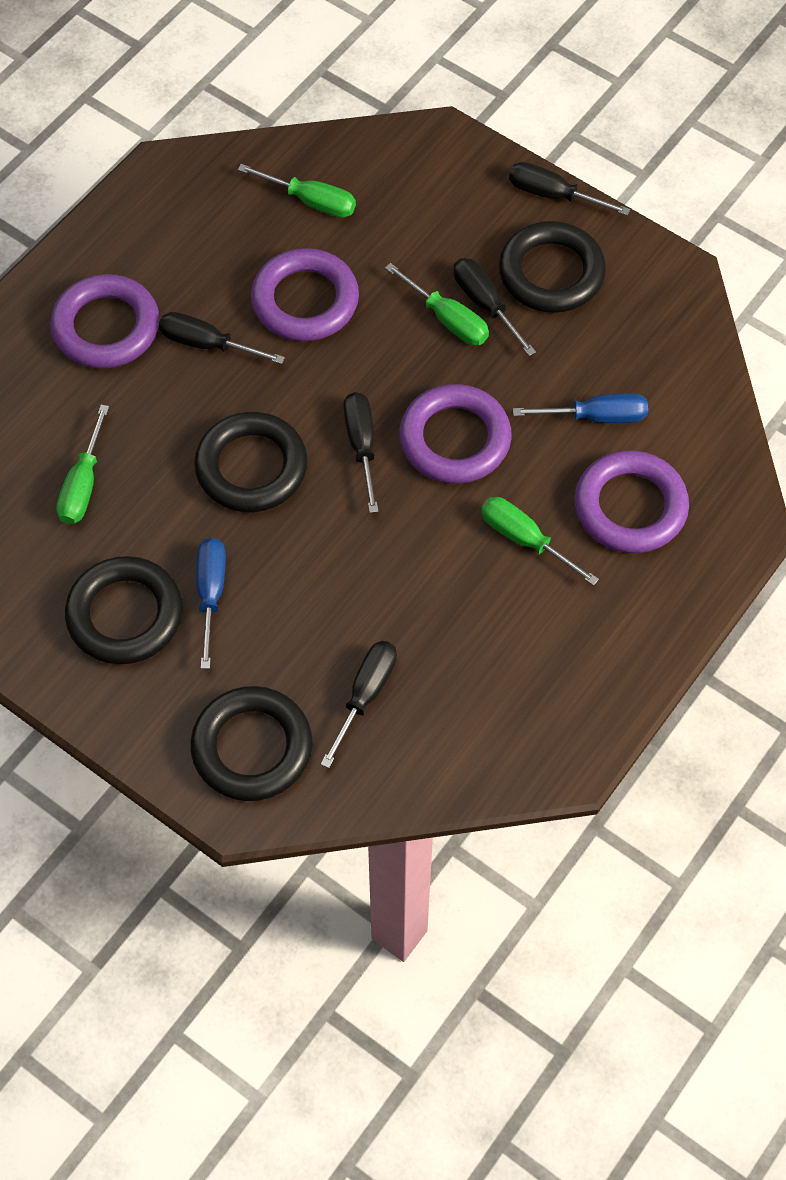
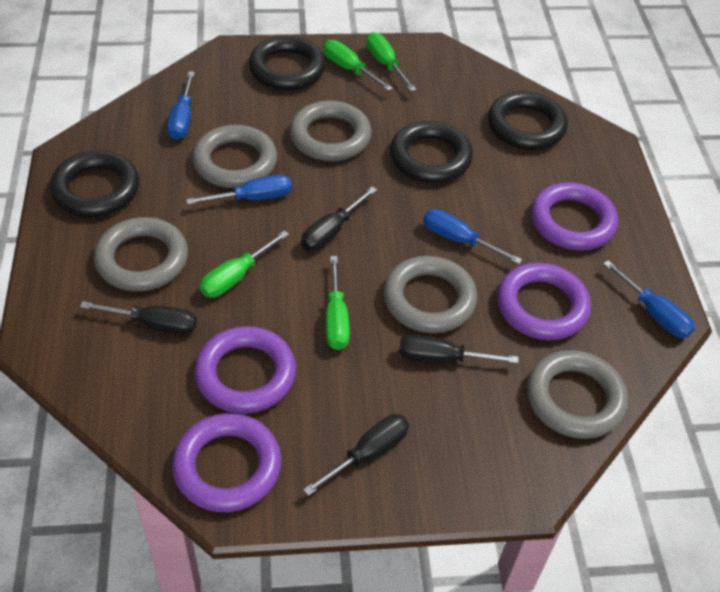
black screwdriver: [159,312,285,364] [321,641,397,768] [343,392,379,513] [453,258,536,356] [509,162,630,216] = 5 -> [80,301,197,335] [301,187,377,251] [303,414,409,496] [399,335,518,363] = 4
blue screwdriver: [196,538,226,669] [513,393,648,423] = 2 -> [167,71,195,140] [186,174,292,205] [423,209,522,264] [603,260,695,338] = 4
grey ring: none = 0 -> [94,217,188,291] [192,125,277,188] [290,100,371,161] [383,256,477,333] [527,350,628,439] = 5

